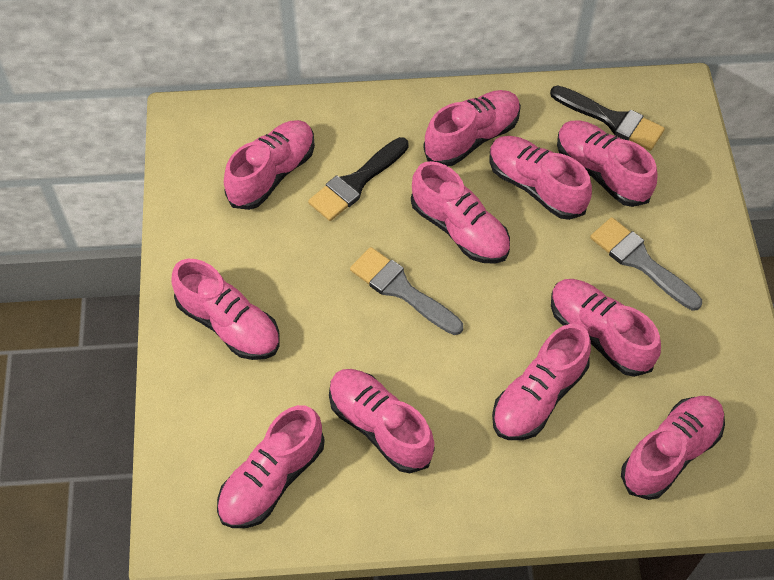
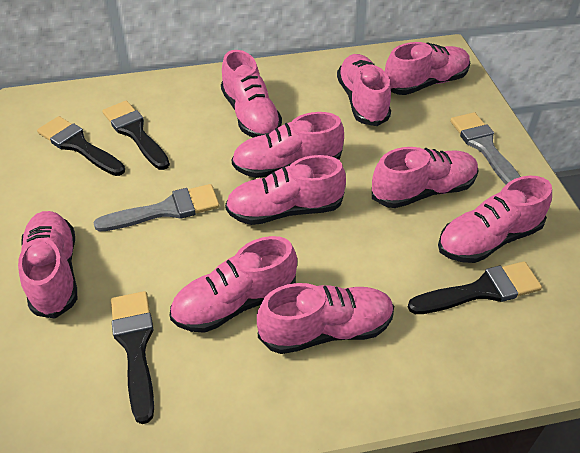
black brush: [308,137,409,221] [550,85,665,151] = 2 -> [37,116,125,176] [102,101,170,170] [111,291,154,424] [408,261,542,314] = 4
pink shoe: [171,259,280,360] [217,405,325,528] [224,120,315,210] [329,369,435,473] [411,161,510,264] [423,90,521,166] [489,136,592,220] [492,324,591,440] [551,279,661,377] [557,121,658,207] [621,396,725,500] = 11 -> [18,211,77,319] [170,236,297,333] [221,50,282,138] [225,155,346,225] [232,112,344,178] [257,283,394,354] [337,54,391,126] [372,147,478,208] [385,42,470,95] [438,176,552,263] = 10

